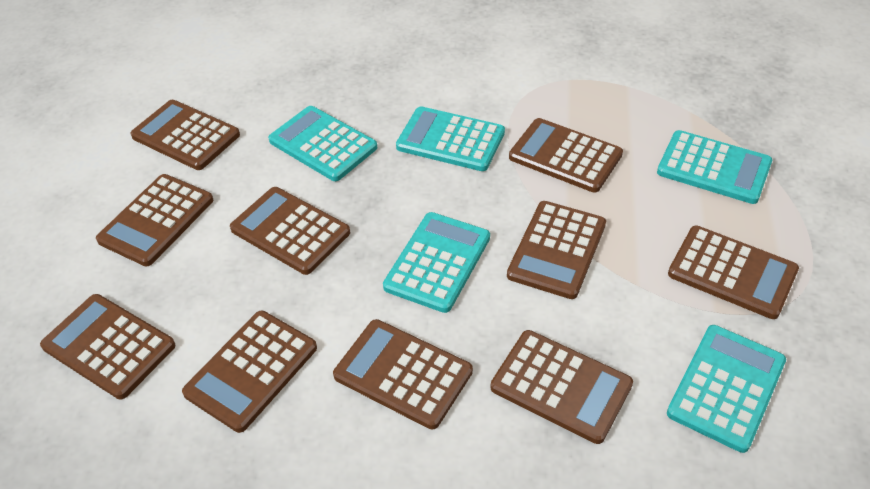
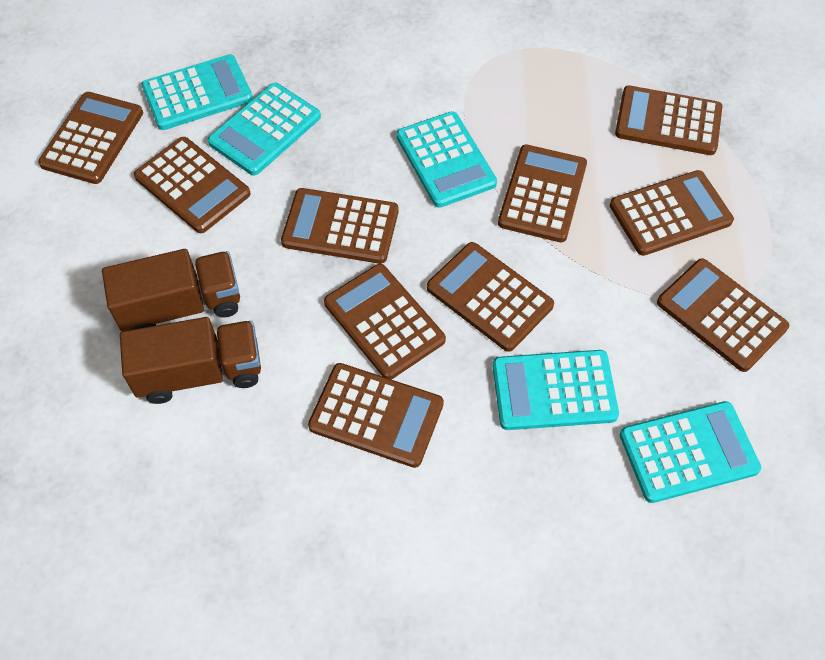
brown truck: none = 0 -> [102,249,240,331] [120,317,261,404] = 2

